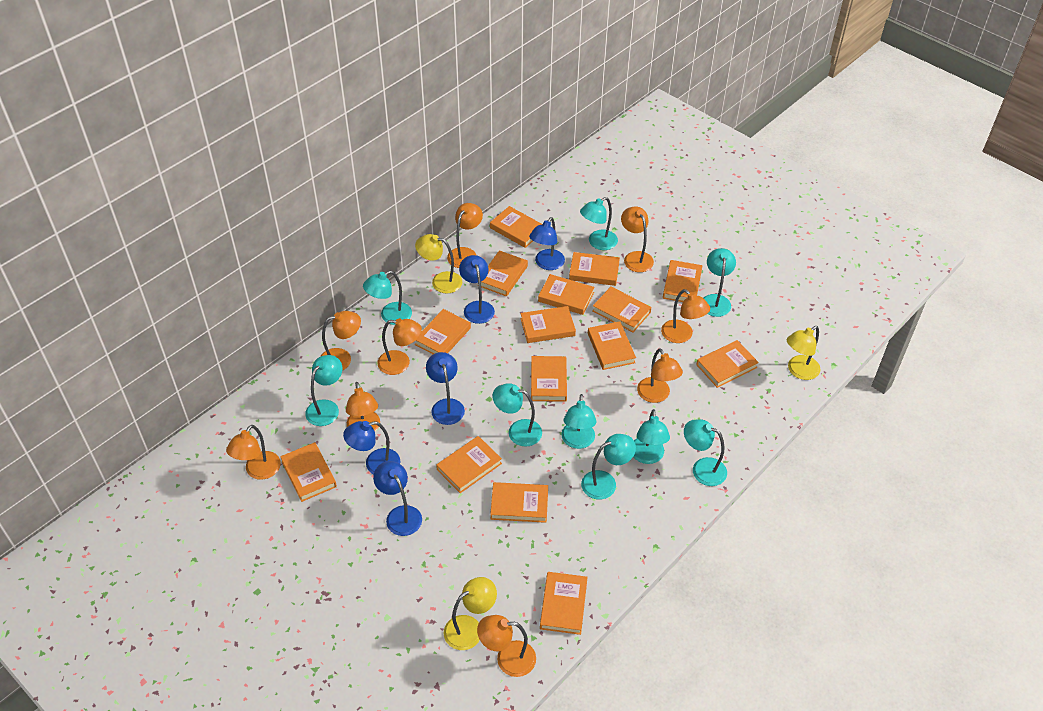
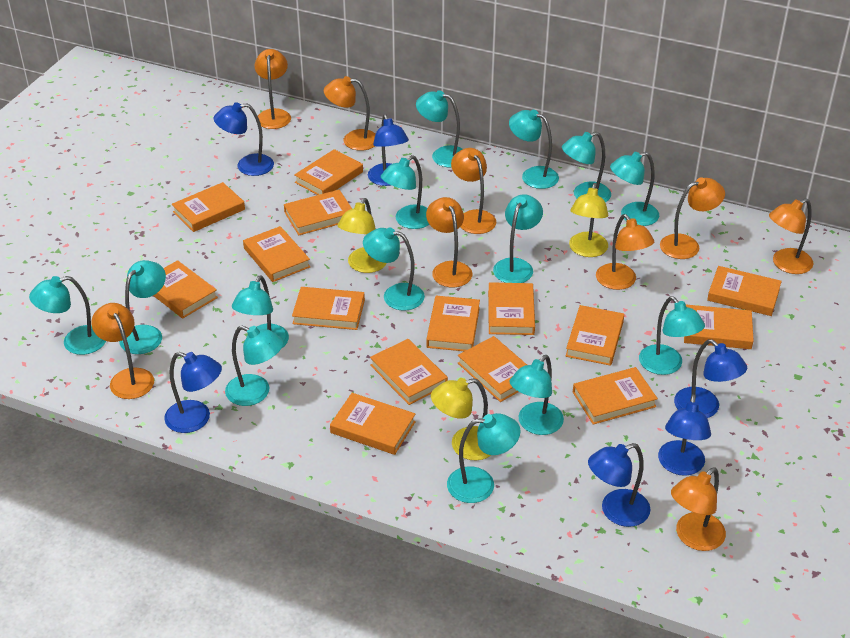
blue lamp: [343,421,400,475] [373,461,422,536] [426,352,465,425] [459,255,495,324] [529,217,565,270] = 5 -> [164,352,222,433] [214,102,274,176] [368,114,409,186] [588,443,651,527] [658,394,711,476] [674,339,747,418] = 6
turquoise lamp: [305,355,342,426] [363,271,412,325] [492,383,542,447] [561,394,597,449] [580,197,618,250] [581,434,636,499] [633,409,670,464] [684,419,727,486] [704,248,736,317] = 9 -> [29,276,106,355] [119,260,166,354] [225,326,283,406] [232,275,289,349] [363,227,425,311] [381,155,429,229] [416,90,462,168] [447,413,521,503] [493,194,543,283] [509,110,559,189] [510,355,564,435] [562,132,611,203] [610,152,659,226] [639,296,705,375] = 14

